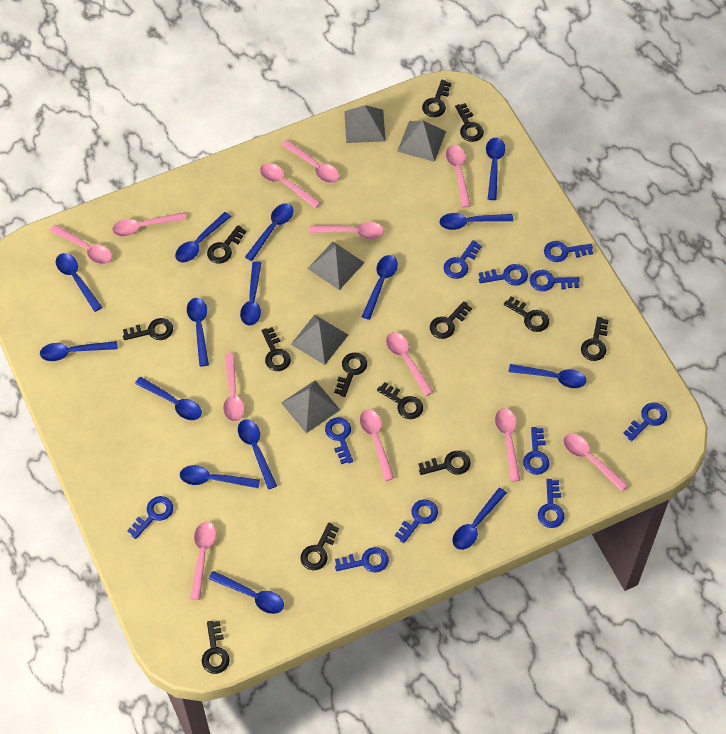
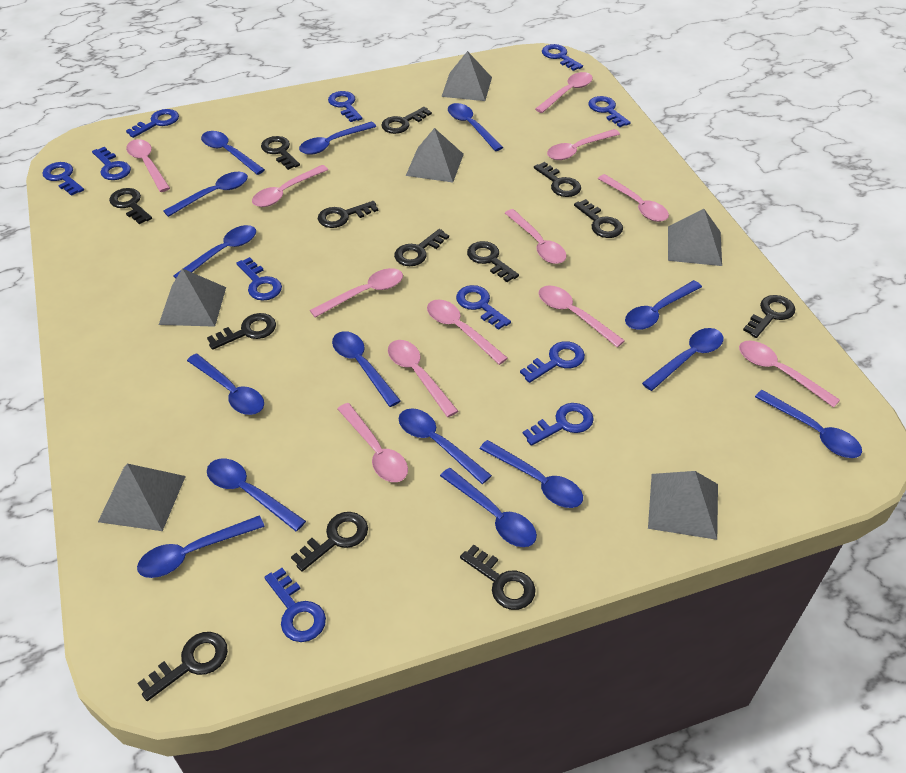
grey pyramid: [281,380,340,433] [291,315,348,365] [307,242,365,290] [344,105,386,143] [397,120,446,162] = 5 -> [98,463,186,531] [159,268,226,327] [406,128,464,183] [441,51,492,101] [648,471,718,540] [668,209,722,266] = 6

